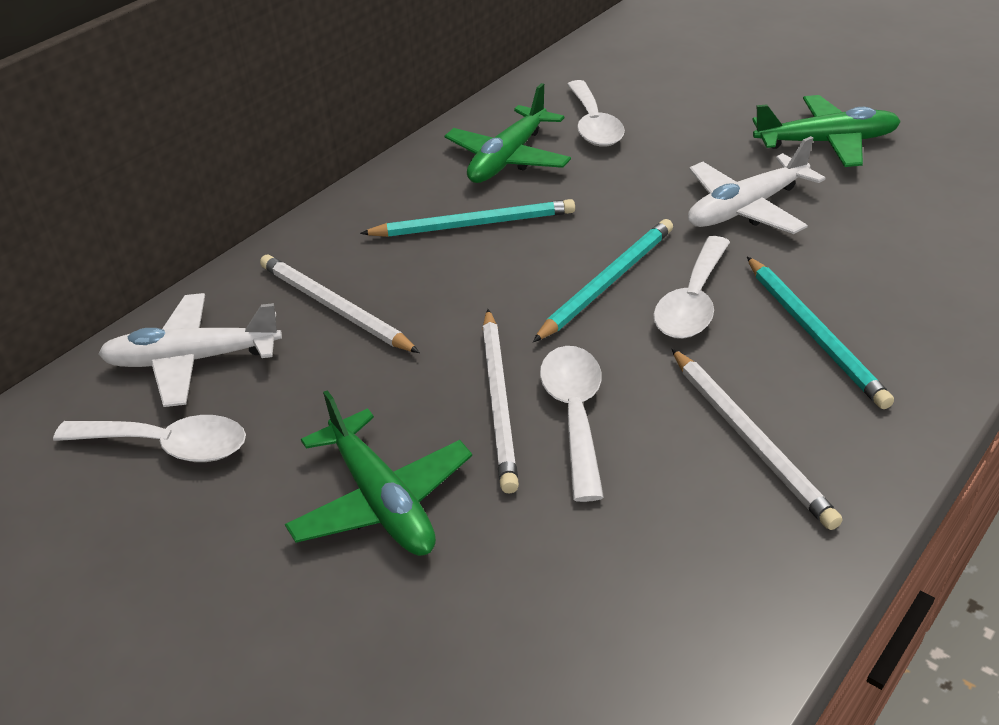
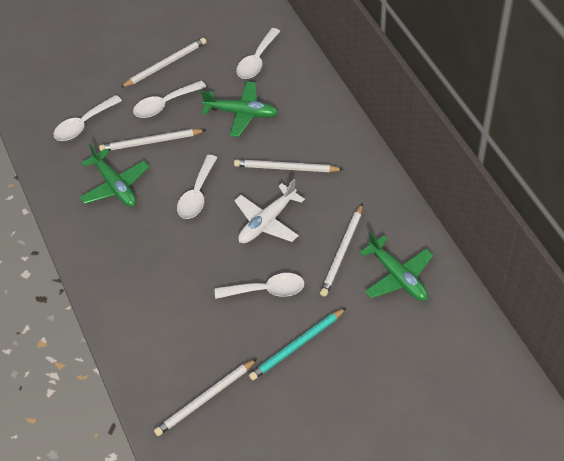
turquoise pencil: [360,199,575,237] [533,219,673,342] [747,257,894,409] = 3 -> [249,308,346,380] = 1
white pencil: [260,255,420,353] [482,309,519,493] [672,349,843,530] = 3 -> [99,129,206,151] [120,38,206,88] [154,359,257,436] [234,159,344,172] [320,203,363,296] = 5
white plane: [98,293,282,407] [688,136,825,234] = 2 -> [234,179,305,243] = 1
white spoon: [53,415,246,462] [540,346,604,502] [567,80,625,147] [653,236,730,339] = 4 -> [54,95,122,141] [133,80,206,118] [177,155,218,219] [215,273,304,299] [236,28,280,79] = 5

